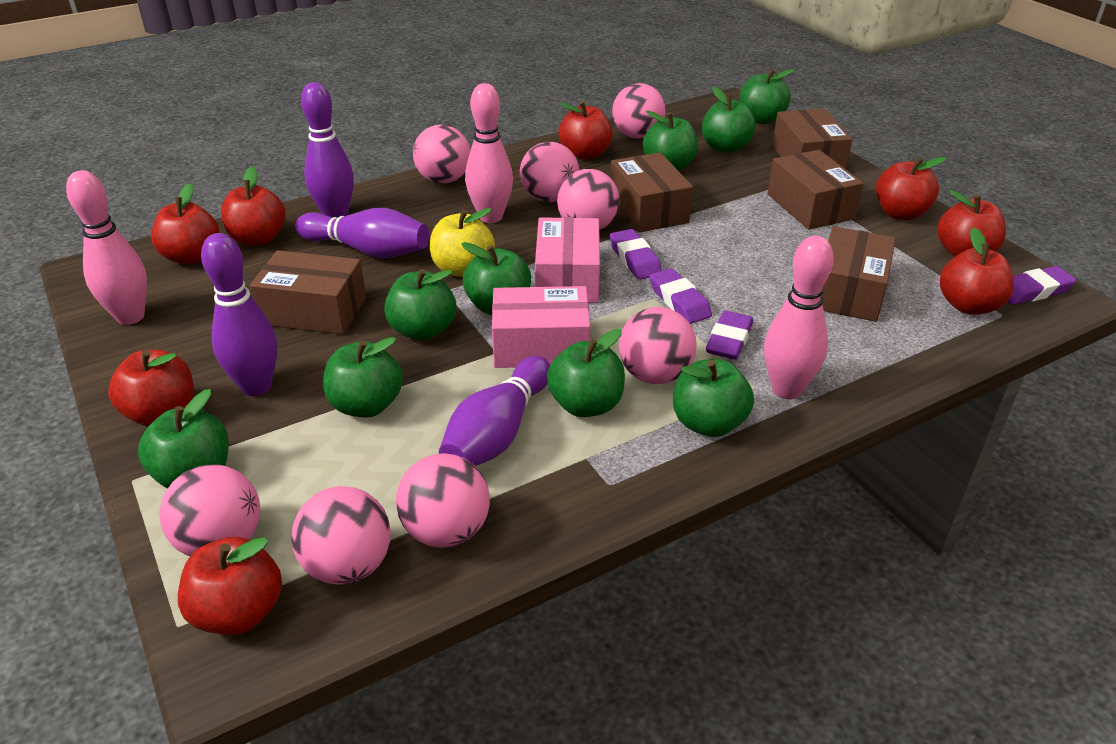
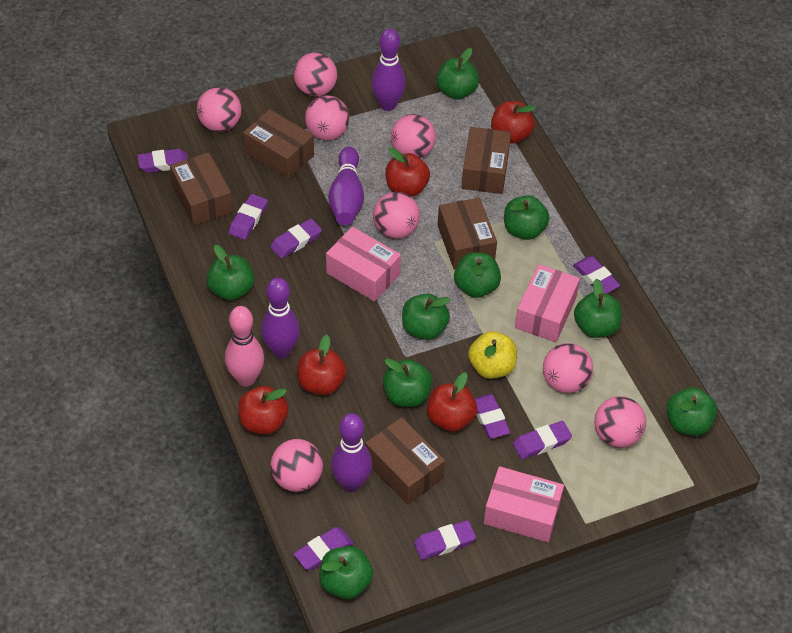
pink bowling pin: [66,170,147,325] [465,83,513,223] [764,236,834,399] = 3 -> [225,306,264,387] = 1
pink box: [492,286,590,368] [535,217,600,303] = 2 -> [326,227,401,302] [484,466,564,542] [515,264,580,342] = 3
purple eraser: [610,229,662,280] [649,268,712,324] [706,310,753,360] [1008,266,1076,305] = 4 -> [137,149,188,173] [228,194,268,240] [270,219,322,259] [294,527,353,570] [414,520,476,560] [474,394,510,439] [513,421,572,459] [573,256,620,294] = 8
red apple: [108,350,194,426] [151,183,220,264] [178,537,282,635] [221,167,286,246] [558,101,613,159] [876,157,946,220] [937,190,1006,257] [940,227,1014,315] = 8 -> [238,386,289,435] [297,335,347,395] [385,148,430,197] [427,372,477,432] [491,101,536,144] = 5

